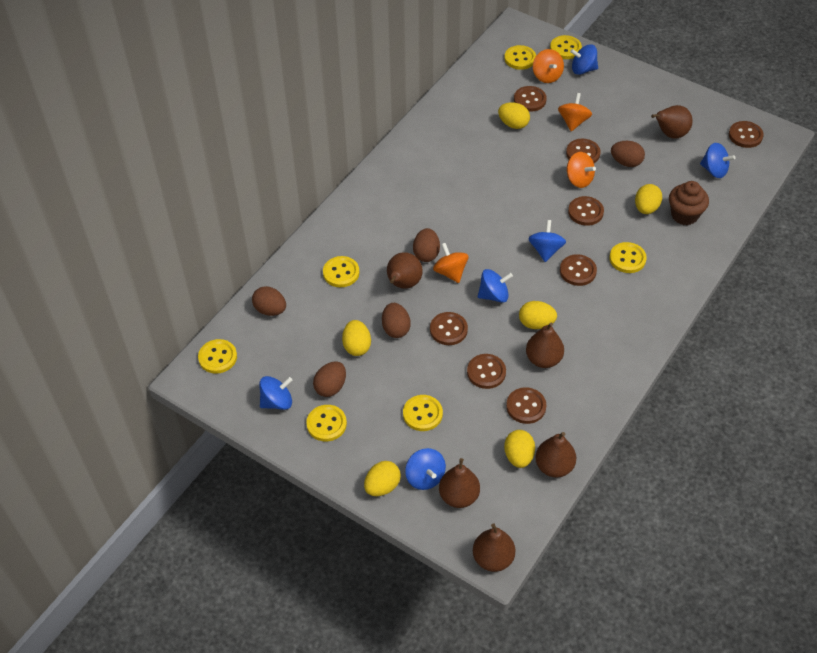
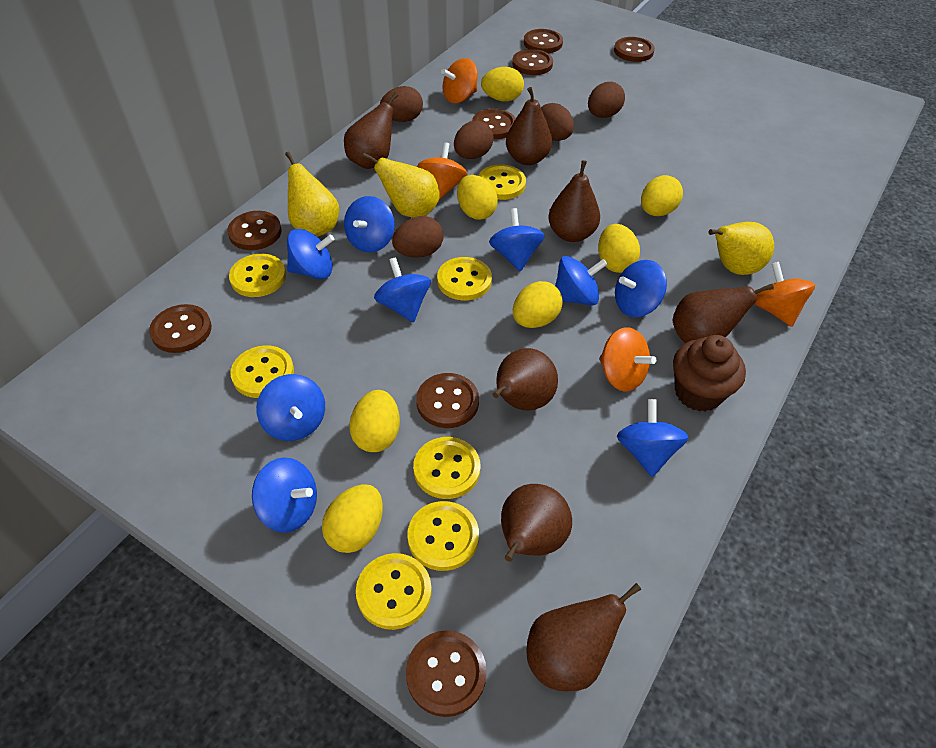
blue spinning top: [259,376,293,410] [405,448,446,490] [478,269,513,303] [528,220,566,262] [570,44,598,75] [700,143,736,178] = 6 -> [252,457,317,533] [256,374,325,441] [287,229,334,279] [344,196,395,252] [374,257,431,323] [489,208,545,271] [555,256,607,305] [615,260,667,317] [617,399,688,477] = 9
brown pear: [387,252,423,289] [439,458,480,508] [473,523,515,572] [526,322,564,368] [535,432,576,478] [651,105,693,139] = 6 -> [344,92,398,169] [493,348,558,411] [501,484,572,562] [506,87,552,165] [526,583,641,691] [548,160,600,242] [672,284,774,343] = 7
yellow egg: [342,320,371,356] [364,461,401,496] [498,102,530,129] [504,430,535,468] [519,301,557,329] [635,184,662,214] = 6 -> [322,484,383,553] [349,390,400,452] [457,175,498,220] [481,67,524,102] [513,281,563,328] [598,224,640,273] [641,175,683,216] = 7
yellow pear: none = 0 -> [285,151,339,237] [362,153,440,217] [709,222,774,275] = 3

